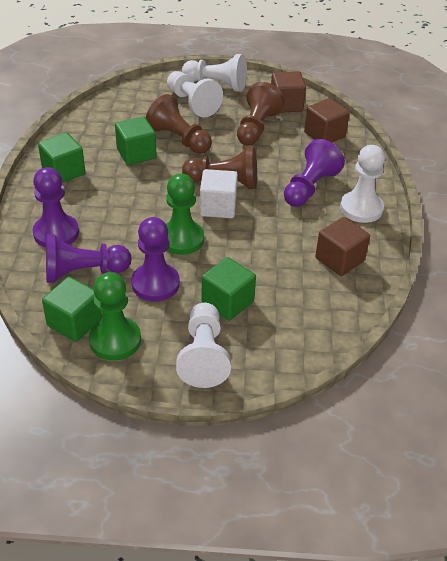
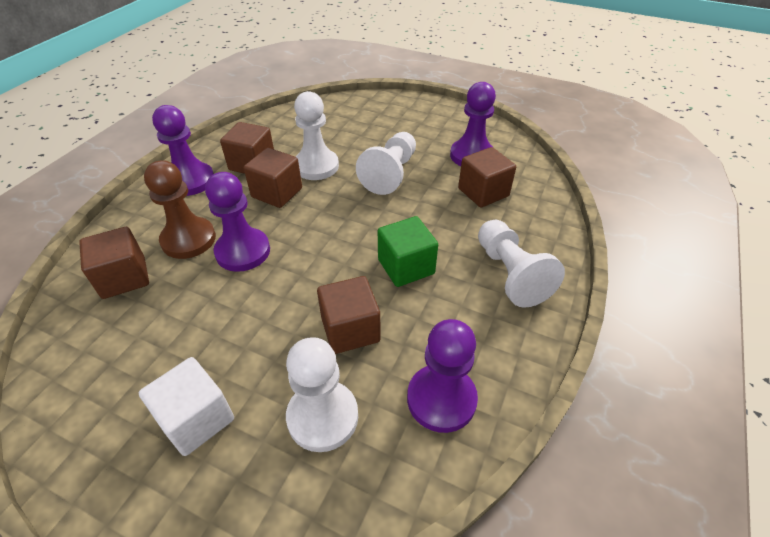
brown cube: [271,71,306,113] [304,98,350,143] [315,217,370,276] = 3 -> [79,227,149,299] [220,122,274,174] [244,148,302,208] [317,276,381,354] [458,147,516,208] = 5
brown pawn: [146,94,212,154] [182,146,257,189] [237,82,284,145] = 3 -> [144,160,216,259] = 1
green cube: [38,133,85,183] [42,277,102,342] [115,116,157,165] [201,257,256,321] = 4 -> [378,216,438,287] = 1
green pawn: [89,272,141,361] [166,174,204,255] = 2 -> none = 0

